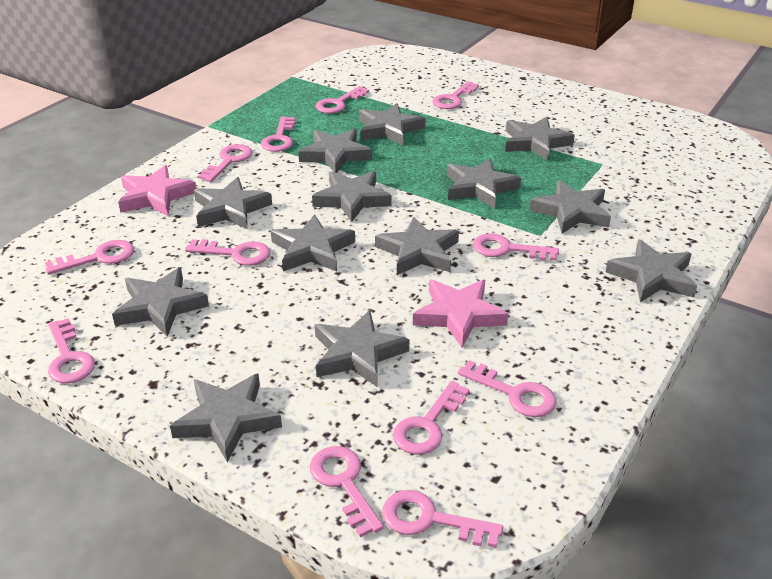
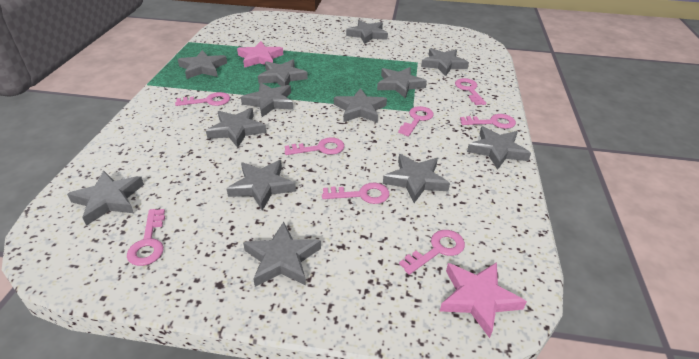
pink key: [45,240,134,275] [48,318,95,383] [185,239,270,266] [198,144,252,182] [261,116,295,152] [310,446,384,537] [316,86,369,114] [382,490,503,548] [393,381,470,454] [432,81,479,109] [458,360,556,417] [473,233,559,261] = 12 -> [127,209,165,266] [175,92,230,106] [284,137,345,155] [322,183,389,204] [398,106,434,136] [399,230,465,275] [455,78,486,105] [460,114,516,129] = 8

